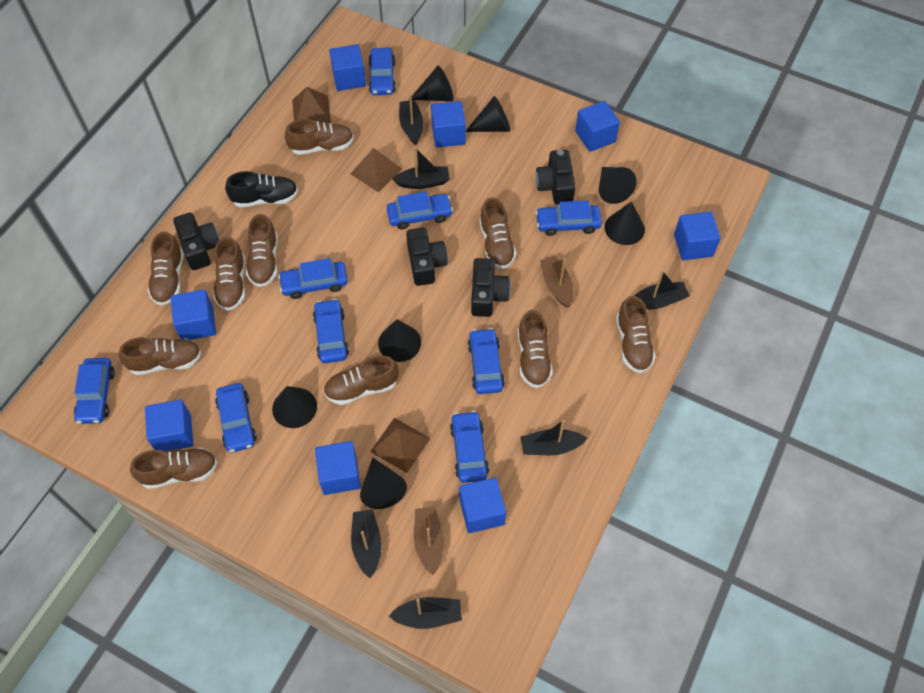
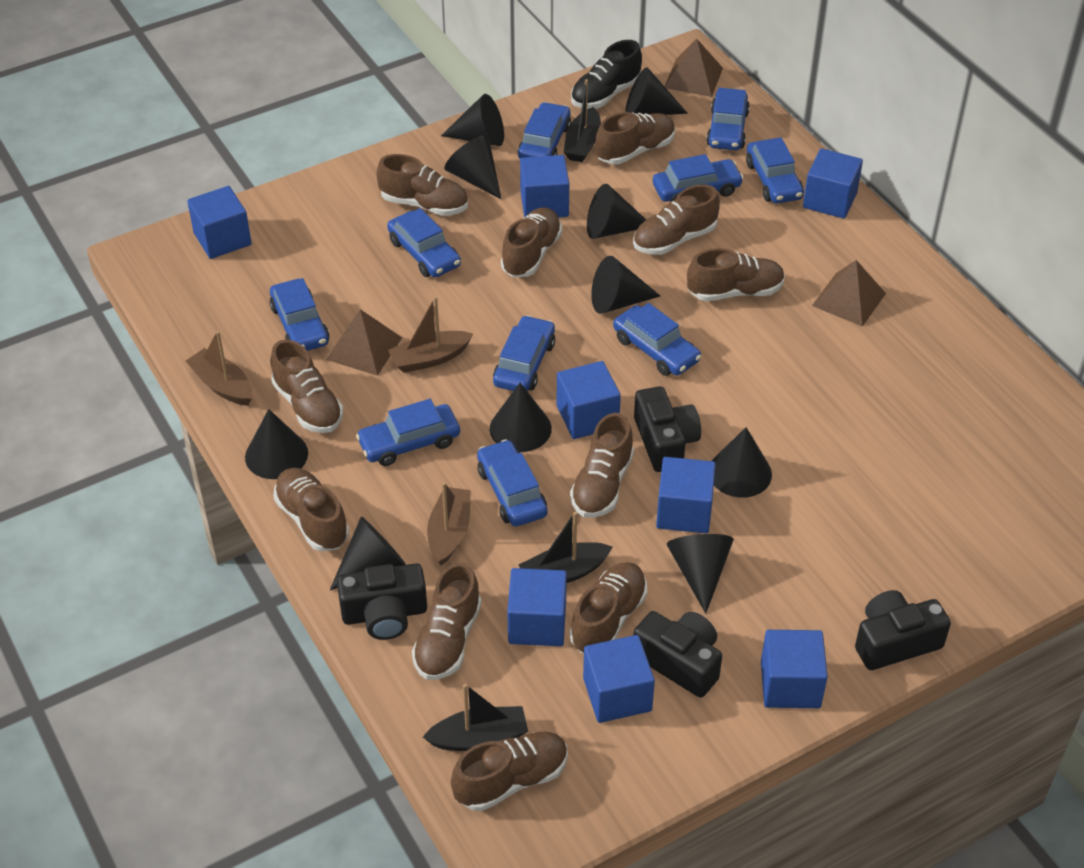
black boat: [351,509,382,578] [389,597,462,629] [392,147,450,189] [399,94,424,145] [521,420,588,455] [634,270,690,310] = 6 -> [423,684,528,751] [518,512,612,583] [564,79,601,162] = 3
black cone: [272,386,317,428] [360,458,407,509] [378,319,421,362] [412,66,453,101] [466,96,510,132] [599,167,637,204] [605,202,645,245] = 7 -> [245,409,308,479] [330,516,406,590] [441,94,504,146] [444,135,501,199] [490,383,552,452] [587,184,646,239] [591,256,660,314] [625,67,688,115] [666,534,734,614] [712,427,772,498] = 10
blue car: [74,358,115,424] [215,383,257,453] [278,258,348,299] [313,299,349,363] [368,48,396,95] [387,192,453,230] [450,411,489,483] [468,328,505,394] [536,200,602,236] = 9 -> [270,278,329,351] [356,399,460,466] [387,208,461,277] [477,439,548,527] [493,315,555,391] [518,102,571,159] [613,303,702,376] [653,154,744,202] [706,88,750,150] [746,137,804,204] = 10
brown boat: [414,506,444,575] [540,256,574,308] = 2 -> [186,331,252,406] [388,296,473,373] [427,482,471,565] = 3
brown shoe: [119,337,202,375] [130,447,217,489] [148,231,183,306] [213,237,245,311] [246,214,278,287] [285,119,354,155] [323,356,399,405] [479,198,516,269] [518,310,553,388] [616,296,655,373] = 10 -> [271,339,343,433] [273,468,349,551] [376,154,468,216] [412,562,481,680] [451,732,568,811] [501,207,562,277] [570,413,634,518] [570,562,647,654] [596,112,675,164] [633,185,720,255] [687,248,785,301] = 11

